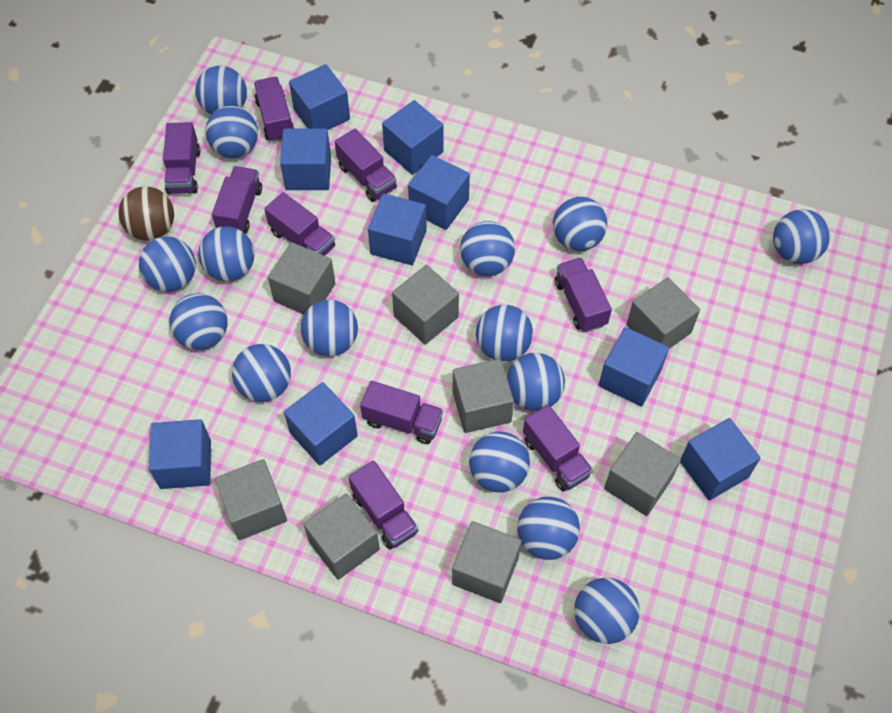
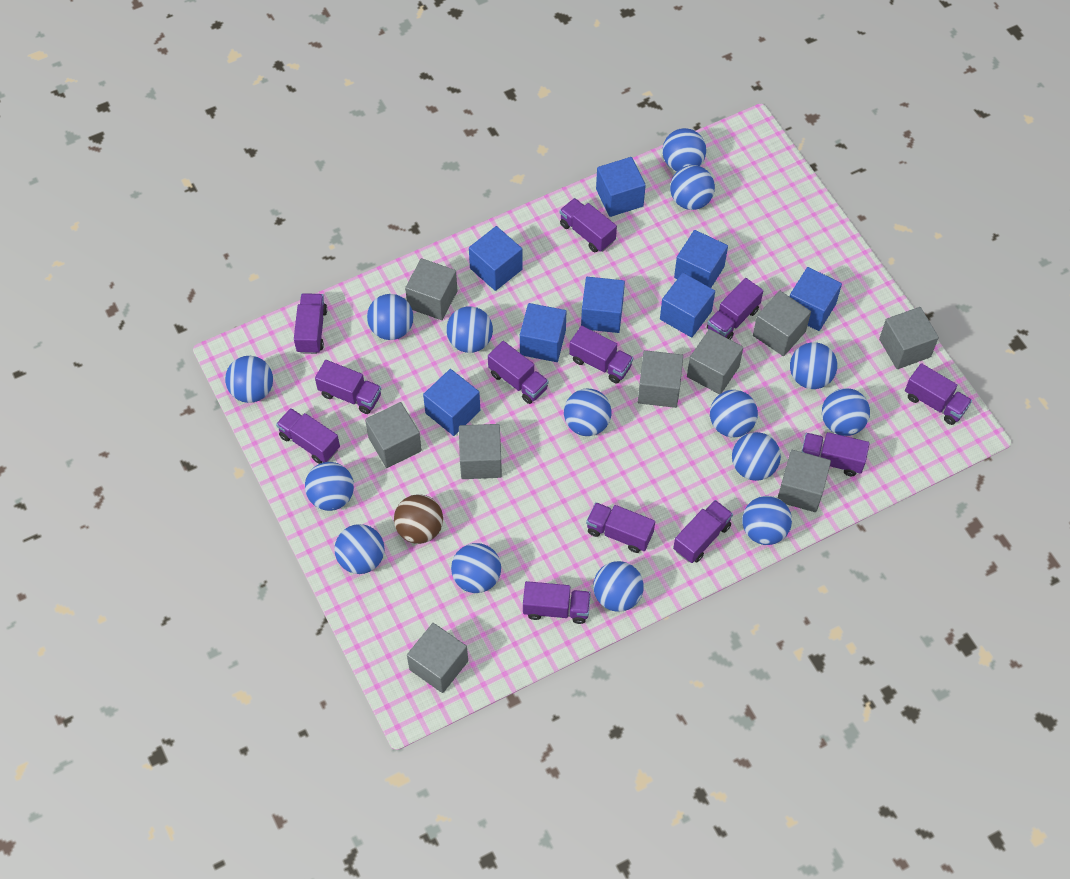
blue cube: [149,419,211,489] [280,129,331,190] [284,382,358,465] [289,64,350,130] [368,194,427,265] [382,100,444,175] [408,155,470,230] [599,327,669,407] [680,418,760,500] = 9 -> [423,369,480,436] [469,226,523,291] [520,303,566,362] [581,277,625,333] [596,157,646,217] [660,273,715,337] [674,230,728,288] [790,267,842,331] = 8
grey cube: [215,459,287,540] [268,242,336,314] [304,493,380,580] [392,265,459,345] [452,521,522,603] [453,359,514,433] [604,432,681,516] [626,277,700,349] = 8 -> [365,402,422,468] [405,258,458,320] [407,623,468,693] [459,424,502,479] [638,350,683,408] [687,329,743,394] [753,291,811,356] [778,450,831,512] [879,307,939,369] = 9
purple truck: [163,122,201,194] [212,166,262,233] [254,77,295,142] [264,192,335,256] [335,128,397,202] [348,461,419,549] [360,381,443,444] [523,405,593,492] [555,258,612,332] = 9 -> [276,408,340,464] [294,293,327,354] [315,360,381,414] [488,341,549,404] [523,581,591,624] [560,198,617,252] [569,326,633,384] [586,502,655,553] [673,500,733,563] [707,278,763,340] [802,432,870,476] [905,363,972,425] = 12

